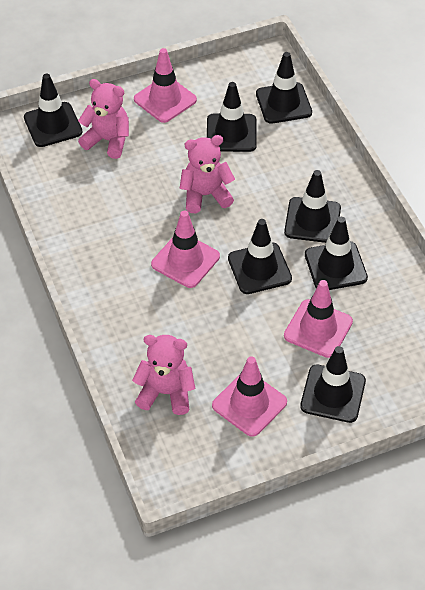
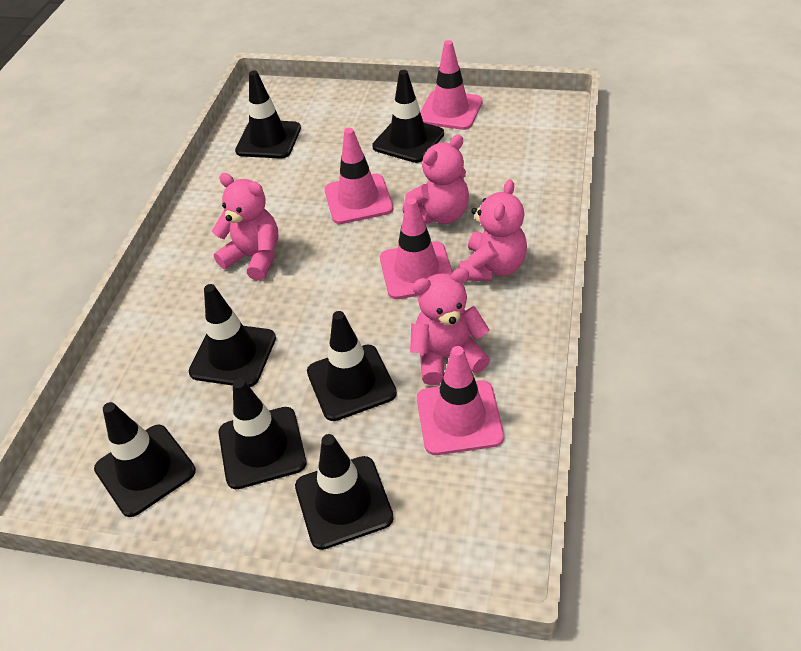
pink teddy bear: [78,79,129,159] [132,335,195,415] [179,135,235,213] = 3 -> [212,173,278,281] [402,135,469,224] [410,268,490,385] [460,179,527,281] = 4

